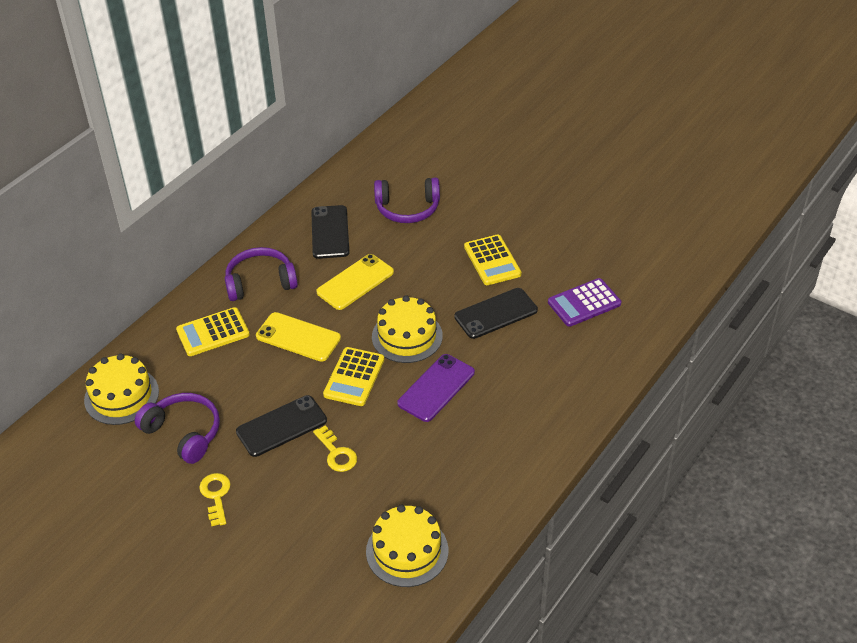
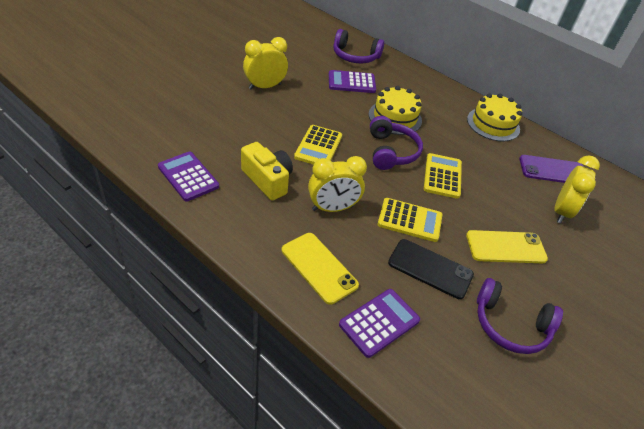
black phone: [236,395,327,457] [311,205,349,259] [454,288,538,339] = 3 -> [388,239,474,299] = 1
purple calculator: [548,278,621,327] = 1 -> [158,151,219,202] [329,70,376,93] [339,289,420,358] = 3
yellow cake: [84,353,159,425] [366,504,448,587] [372,296,443,363] = 3 -> [369,86,422,135] [467,93,522,141] = 2
yellow camera: none = 0 -> [241,142,293,201] = 1
yellow clock: none = 0 -> [243,37,288,90] [308,156,367,212] [555,155,600,223] = 3
yellow key: [199,473,231,526] [313,426,357,472] = 2 -> none = 0

